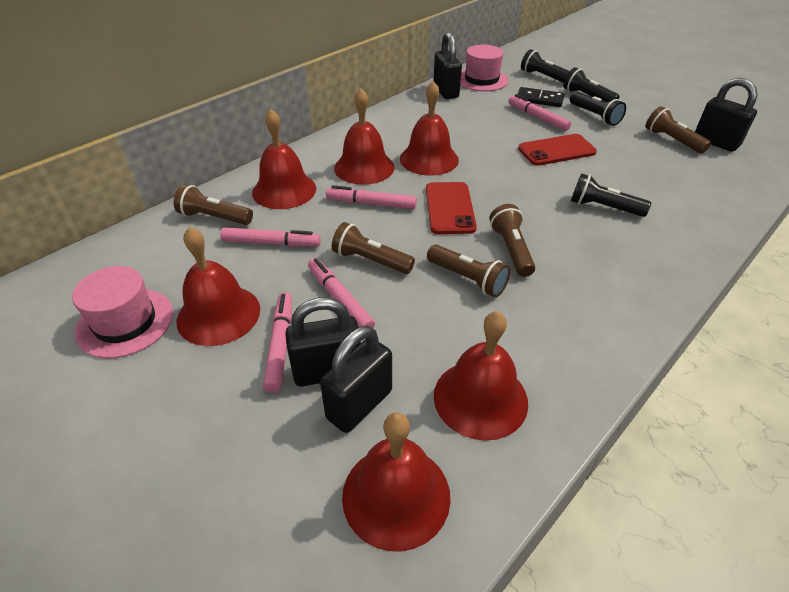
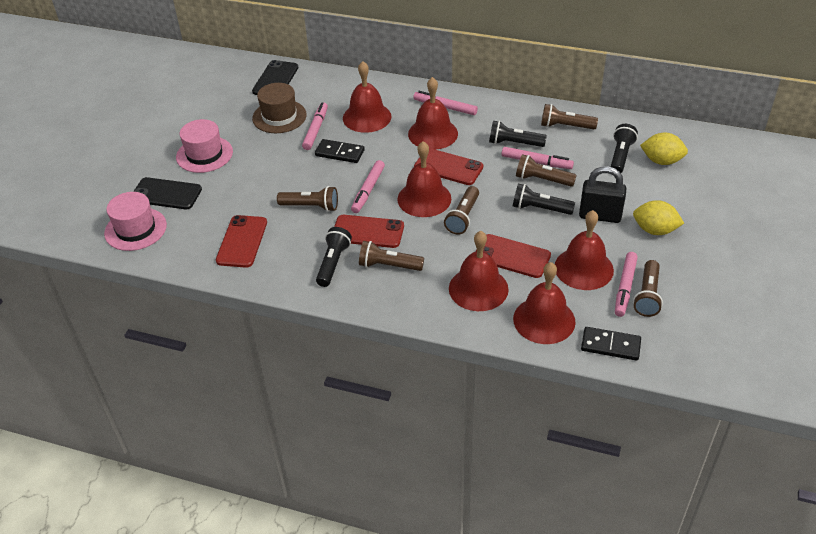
black domino: [517,87,565,107] = 1 -> [315,139,365,163] [581,327,641,361] = 2
black padlock: [285,297,361,387] [320,326,392,433] [433,32,462,99] [695,78,758,152] = 4 -> [579,166,626,223] = 1
black phone: none = 0 -> [133,177,202,209] [252,60,299,95] = 2
brown flashlight: [174,184,253,225] [332,222,415,274] [427,244,510,297] [489,204,535,277] [646,106,711,154] = 5 -> [277,186,338,212] [359,241,424,271] [444,186,479,235] [516,154,577,187] [541,104,598,129] [633,260,663,317] = 6
brown hat: none = 0 -> [252,83,307,133] = 1
red phone: [426,182,477,234] [518,134,597,166] = 2 -> [216,215,267,268] [334,215,404,248] [414,148,483,185] [476,234,551,278] = 4
yellow lemon: none = 0 -> [633,200,684,235] [640,132,688,165] = 2

